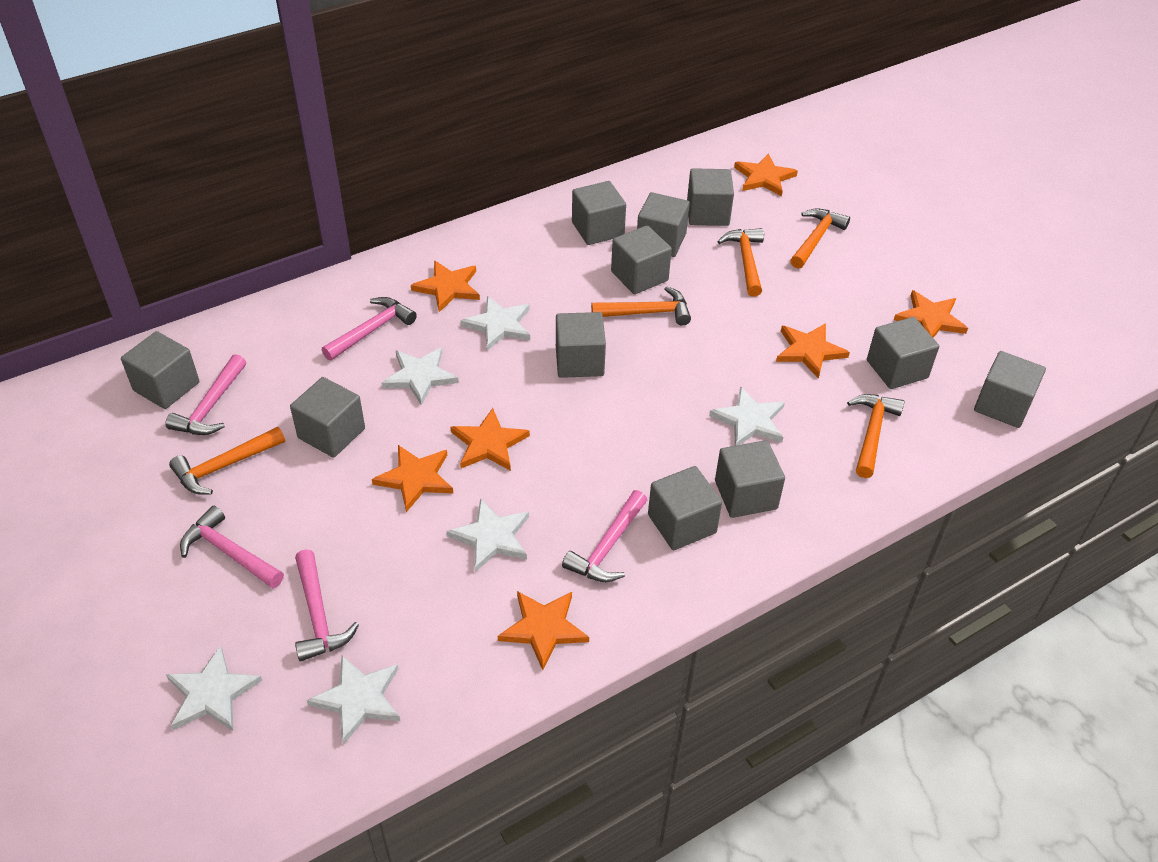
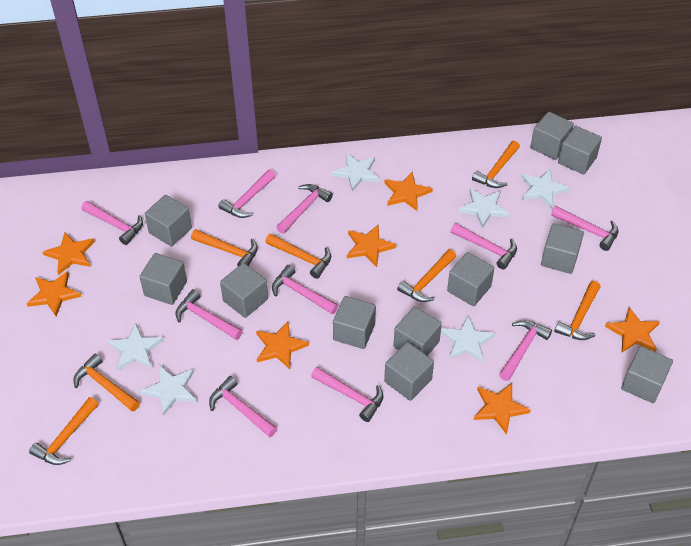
orange hammer: [169,427,285,495] [591,286,691,325] [717,228,764,297] [790,209,850,269] [847,394,904,478] = 5 -> [29,397,99,465] [73,353,140,412] [191,229,258,266] [265,234,331,279] [397,249,456,302] [472,141,520,188] [555,281,600,340] = 7
pink hammer: [165,354,246,435] [180,506,284,588] [295,549,359,661] [322,297,417,361] [562,490,647,582] = 5 -> [81,201,143,245] [176,289,243,340] [209,376,277,437] [218,169,276,218] [272,265,338,314] [276,184,333,234] [311,367,384,422] [451,223,517,269] [499,320,552,381] [551,206,618,251] = 10

